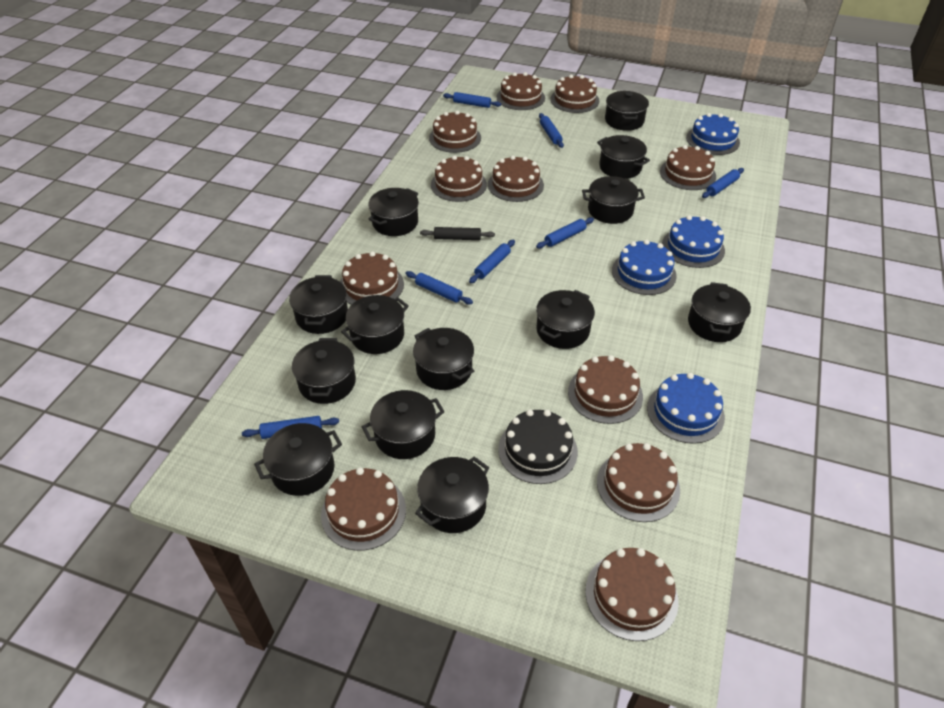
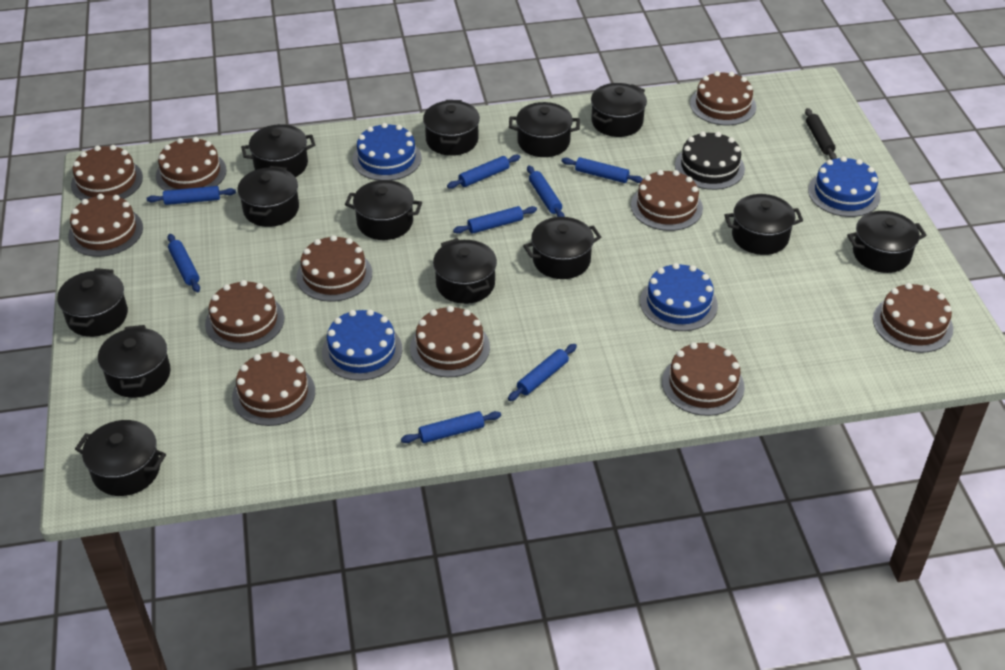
blue rolling pin: [242,416,339,439] [406,271,473,304] [443,92,501,108] [469,240,515,283] [536,217,594,249] [539,113,564,148] [702,168,744,198] = 7 -> [147,186,236,205] [167,234,200,292] [401,411,501,443] [447,155,520,189] [453,206,537,234] [508,344,577,401] [527,165,565,217] [562,157,643,183] = 8

